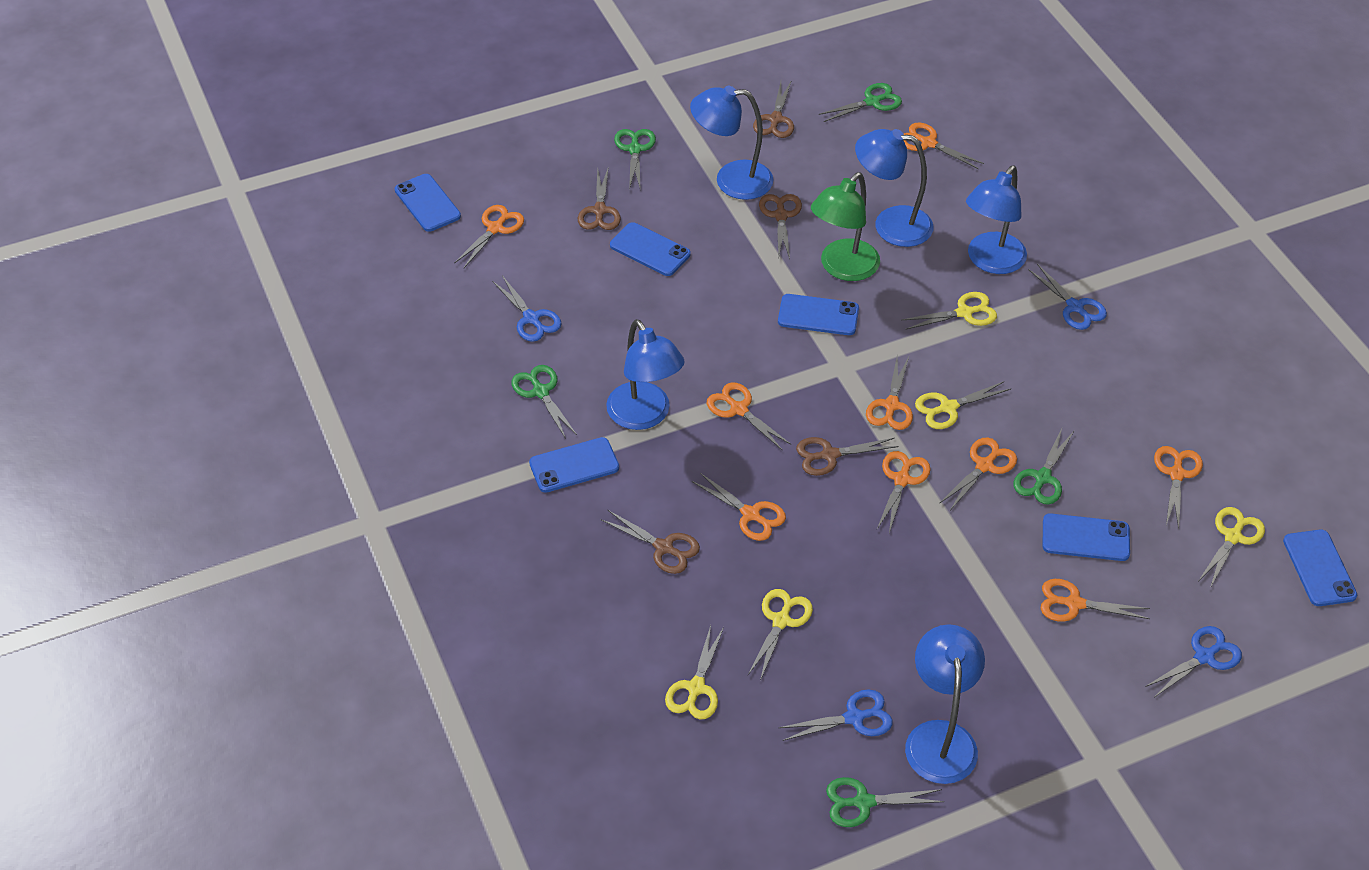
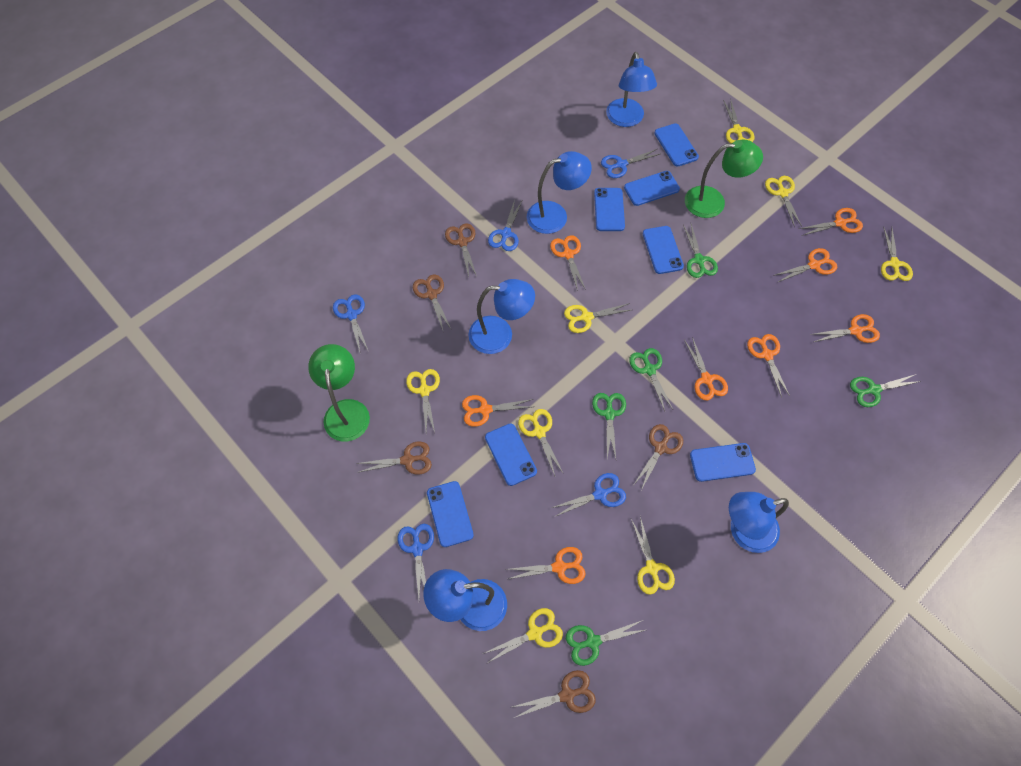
blue phone: [395,174,461,232] [529,437,619,493] [610,222,691,276] [778,294,859,335] [1043,513,1130,561] [1283,530,1357,606] = 6 -> [427,481,474,547] [485,423,537,486] [594,188,625,231] [624,171,680,206] [643,226,684,274] [654,123,699,167] [690,443,756,482] = 7
blue scissors: [492,275,562,342] [778,689,893,741] [1028,264,1107,330] [1145,626,1242,697] = 4 -> [333,295,369,352] [398,524,434,599] [488,200,522,251] [552,473,626,516] [601,149,660,178] = 5
green lamp: [811,172,880,281] = 1 -> [308,344,370,441] [685,139,763,218] = 2
orange scissors: [454,205,524,268] [692,473,786,541] [707,382,792,451] [866,357,913,430] [877,451,931,533] [904,123,984,169] [939,437,1017,510] [1041,579,1150,622] [1154,446,1203,529] = 9 -> [462,395,533,427] [507,547,586,584] [550,235,586,291] [684,337,728,400] [747,334,790,398] [773,248,837,282] [799,208,863,236] [810,314,880,343] = 8
yellow scissors: [665,625,724,719] [747,589,813,681] [902,292,997,330] [915,381,1011,429] [1199,507,1265,588] = 5 -> [406,369,440,432] [485,608,563,664] [518,409,563,476] [564,303,631,333] [631,517,675,595] [723,100,755,144] [765,176,802,227] [881,227,913,281] = 8

